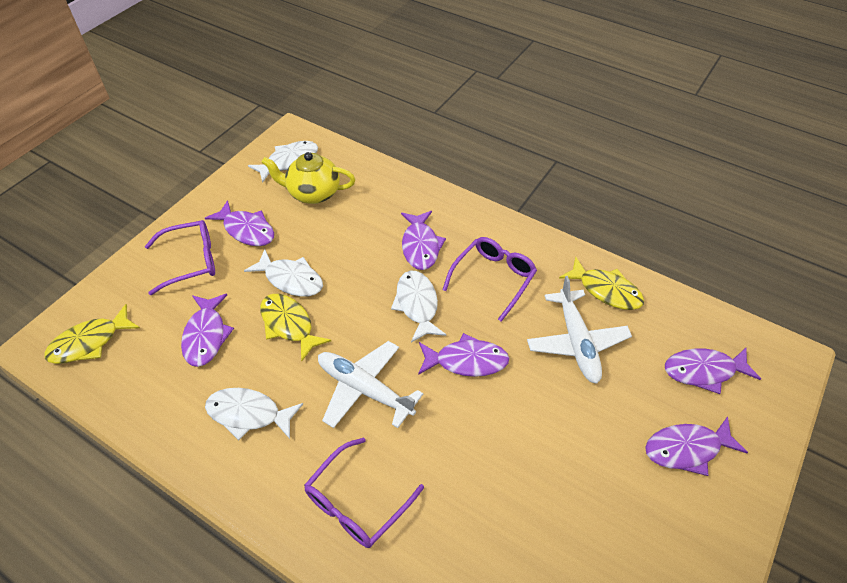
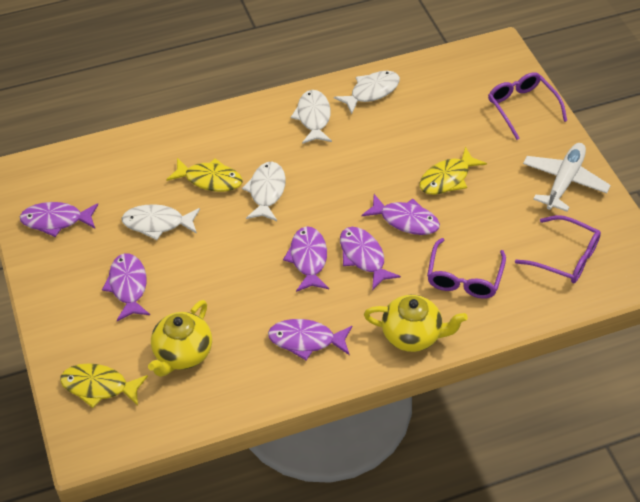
white plane: [318,341,423,428] [527,276,632,384] = 2 -> [523,143,611,212] = 1
yellow teapot: [262,152,355,204] = 1 -> [148,300,212,377] [364,295,468,352] = 2

